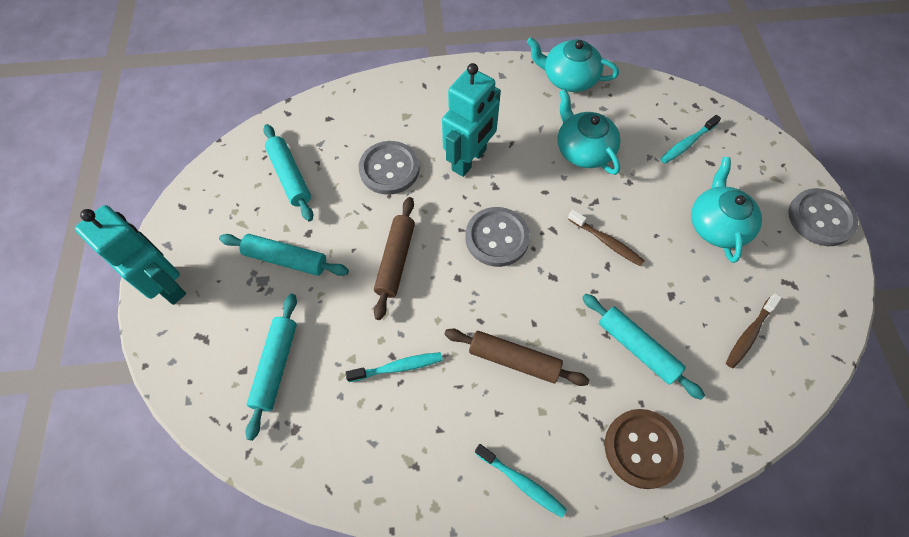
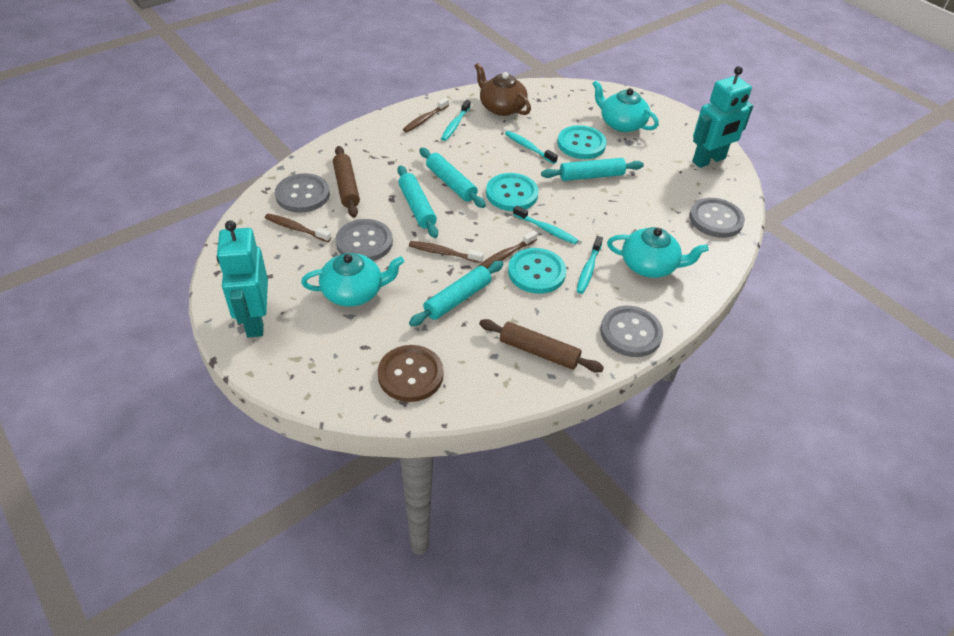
brown teapot: none = 0 -> [475,63,531,116] = 1
brown toothbrush: [568,209,645,267] [726,293,782,368] = 2 -> [265,213,331,242] [403,97,449,132] [409,241,484,263] [476,230,538,269] = 4
grey button: [358,141,420,195] [465,207,530,267] [788,188,858,246] = 3 -> [275,173,330,213] [335,219,393,261] [600,306,663,357] [689,198,745,238] = 4
turquoise button: none = 0 -> [486,173,539,211] [508,248,566,294] [557,125,606,159] = 3
turquoise toothbrush: [345,352,443,382] [475,444,567,518] [661,115,721,164] = 3 -> [441,100,471,141] [505,131,558,164] [513,205,578,244] [577,236,603,294] = 4

